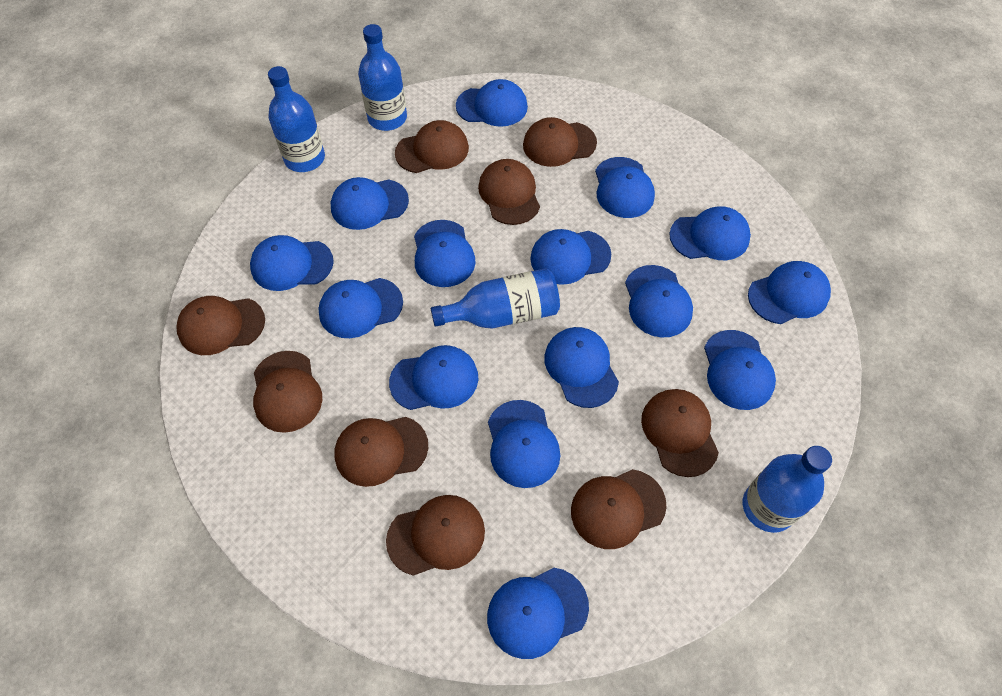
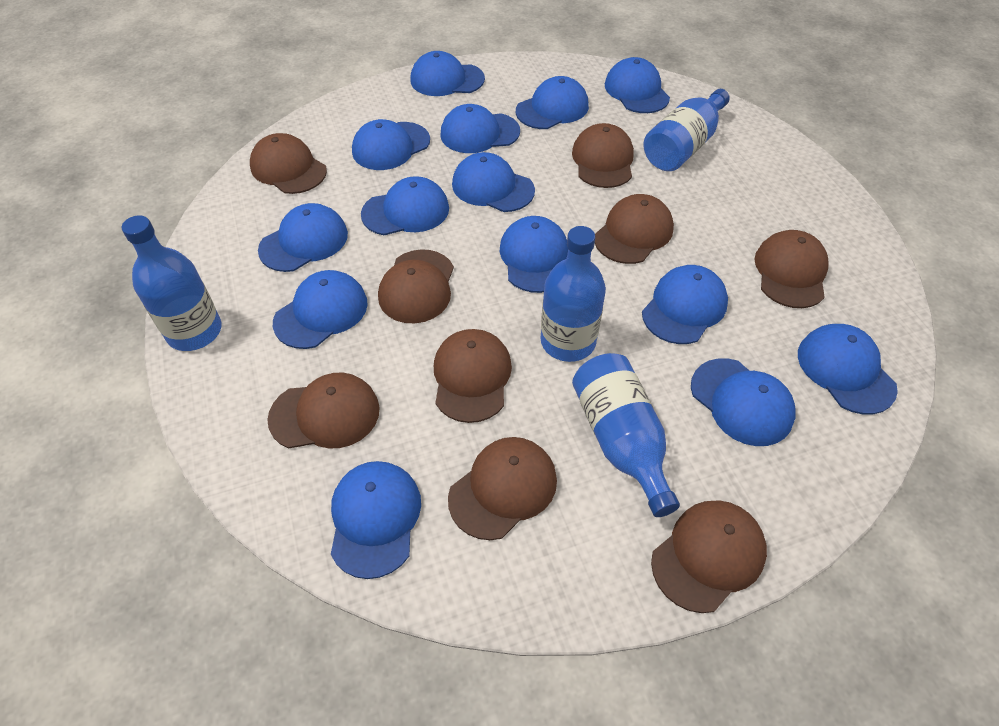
blue cap: [250,235,334,291] [318,278,403,338] [331,177,409,230] [389,345,478,410] [414,220,475,287] [456,79,528,127] [487,568,589,659] [488,400,560,488] [530,229,611,285] [544,327,619,408] [595,157,655,218] [625,265,693,338] [669,206,751,260] [704,330,776,410] [748,261,831,324] = 15 -> [258,203,348,272] [273,270,368,349] [331,461,421,579] [352,119,430,170] [361,176,449,235] [410,51,485,96] [441,104,520,153] [452,152,535,212] [500,216,568,293] [516,76,589,129] [605,57,670,113] [642,265,728,344] [691,358,796,446] [798,324,898,415] = 14

